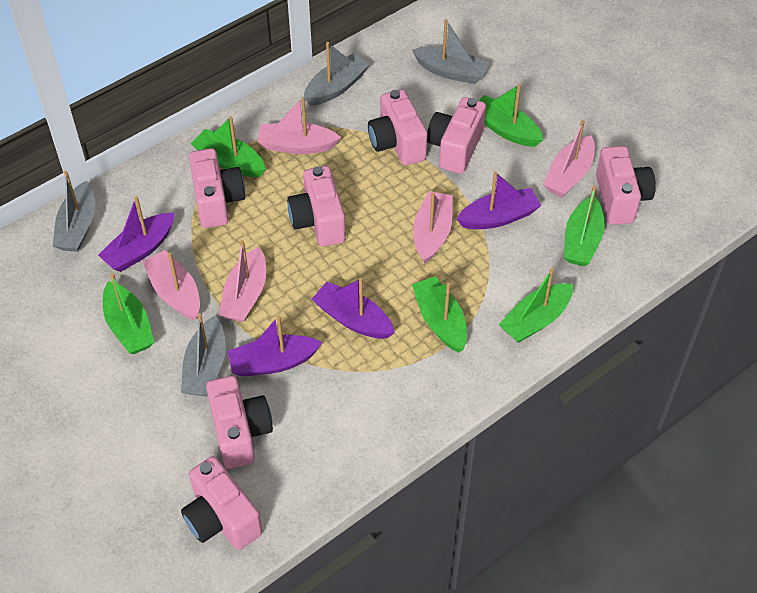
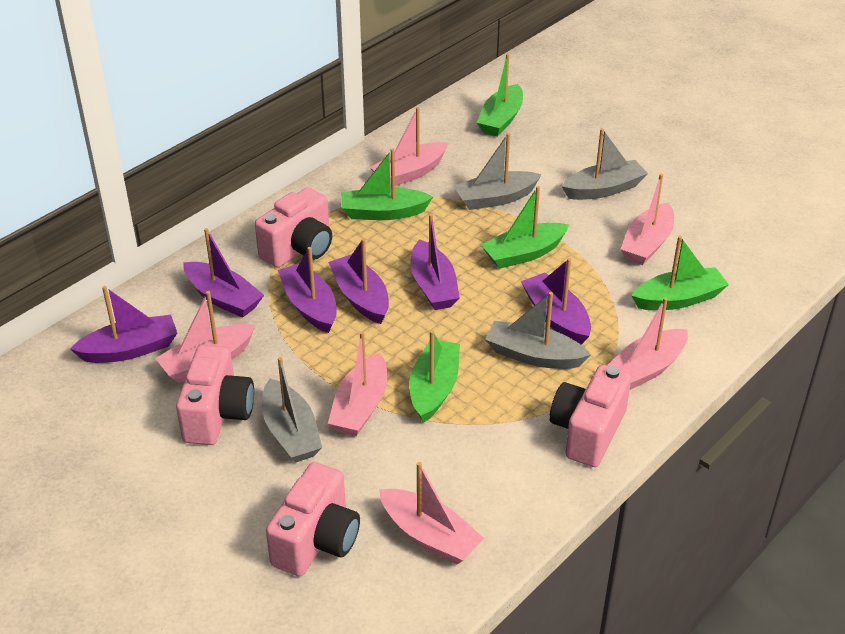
green boat: [103,273,155,354] [191,116,266,177] [412,276,467,353] [478,84,544,147] [498,268,573,343] [564,185,605,266] = 6 -> [341,148,433,220] [409,330,460,423] [477,54,523,137] [481,186,569,269] [631,236,729,310] = 5
pink boat: [142,250,200,320] [219,240,266,322] [257,97,341,154] [413,191,453,263] [543,120,595,197] = 5 -> [155,291,255,383] [328,331,387,436] [370,107,448,187] [379,462,484,564] [607,297,688,390] [621,174,674,265] = 6
pink camera: [181,456,262,550] [189,148,245,228] [206,376,273,469] [287,166,346,247] [368,89,428,166] [427,97,486,174] [596,146,656,225] = 7 -> [176,345,254,445] [255,187,332,267] [266,462,360,576] [550,365,631,467] = 4
purple boat: [98,196,175,272] [227,315,322,377] [312,278,395,339] [456,171,541,229] = 4 -> [70,286,177,363] [183,228,264,318] [278,247,337,333] [328,238,389,324] [410,214,460,310] [521,258,591,345] = 6

